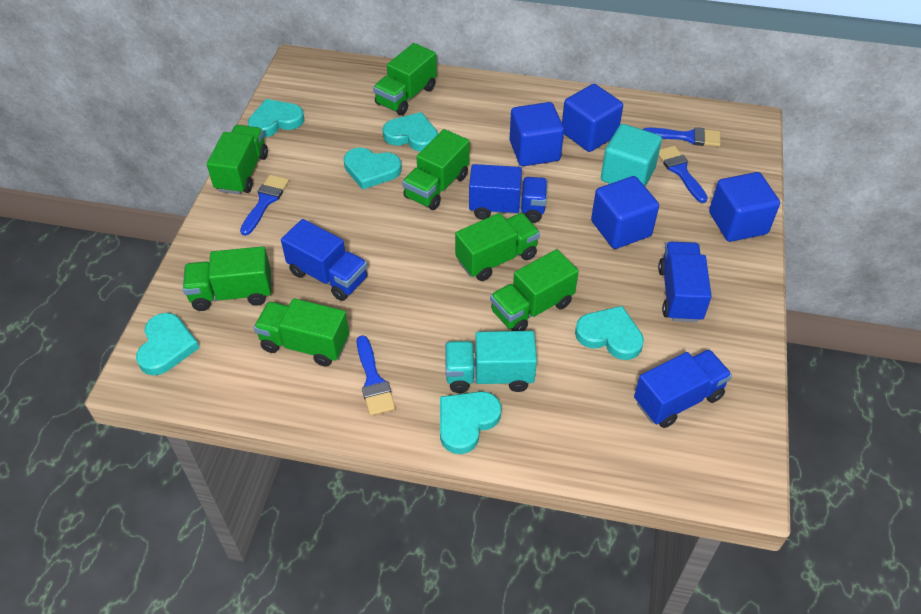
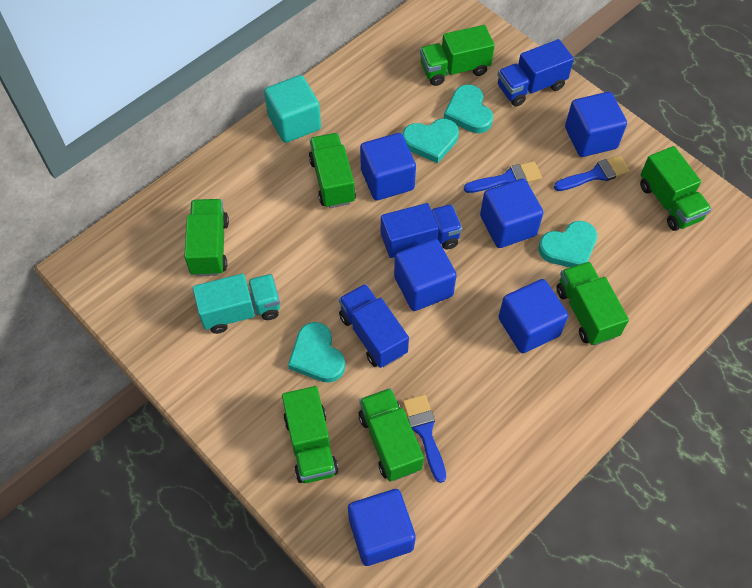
blue brush: [240,175,289,236] [357,335,395,416] [643,127,721,147] [659,146,708,203] = 4 -> [403,394,446,483] [464,161,542,193] [554,155,630,191] = 3
blue cube: [509,102,564,166] [562,84,623,152] [591,176,659,249] [709,172,780,242] = 4 -> [348,489,416,566] [360,133,416,201] [394,239,457,311] [480,179,543,248] [498,279,568,353] [565,92,627,157] = 6
blue truck: [281,219,368,301] [469,164,547,223] [634,349,732,428] [658,242,712,322] = 4 -> [339,284,409,368] [381,203,462,258] [498,39,574,107] = 3
turquoise heart: [136,313,200,375] [248,99,305,138] [344,148,402,190] [383,112,438,152] [440,391,501,454] [575,306,644,360] = 6 -> [288,322,345,383] [402,119,459,163] [444,84,493,133] [538,221,597,267] = 4

